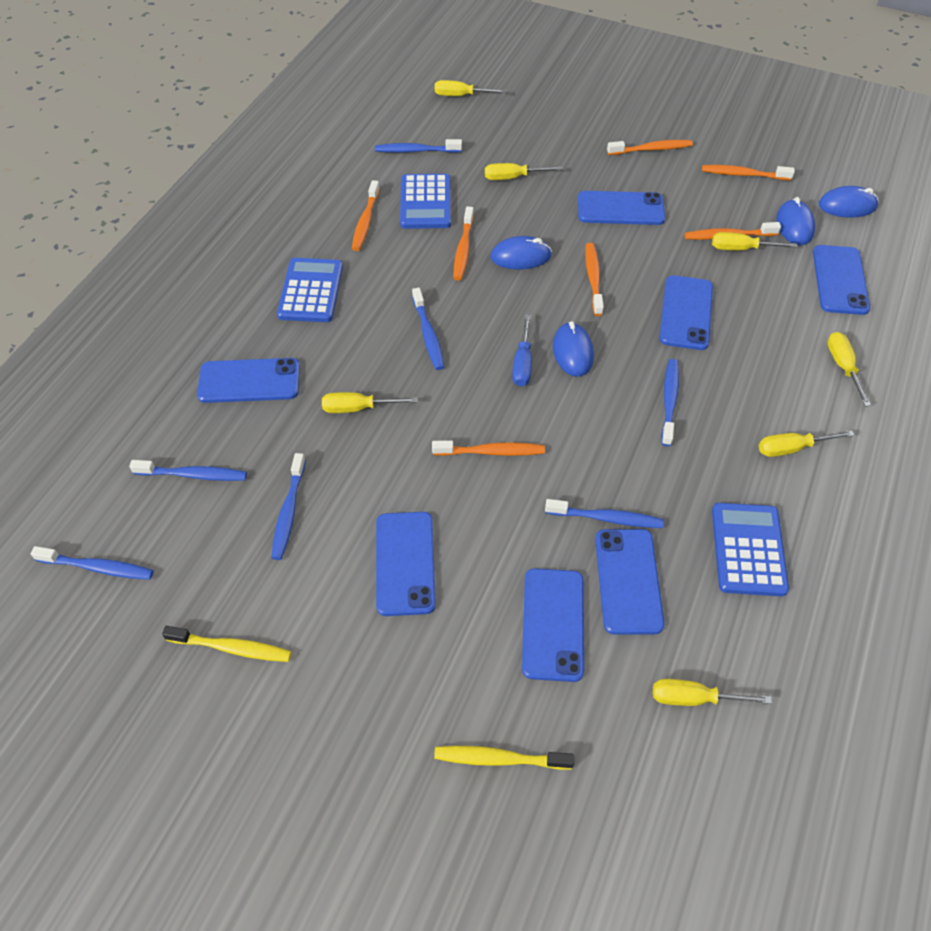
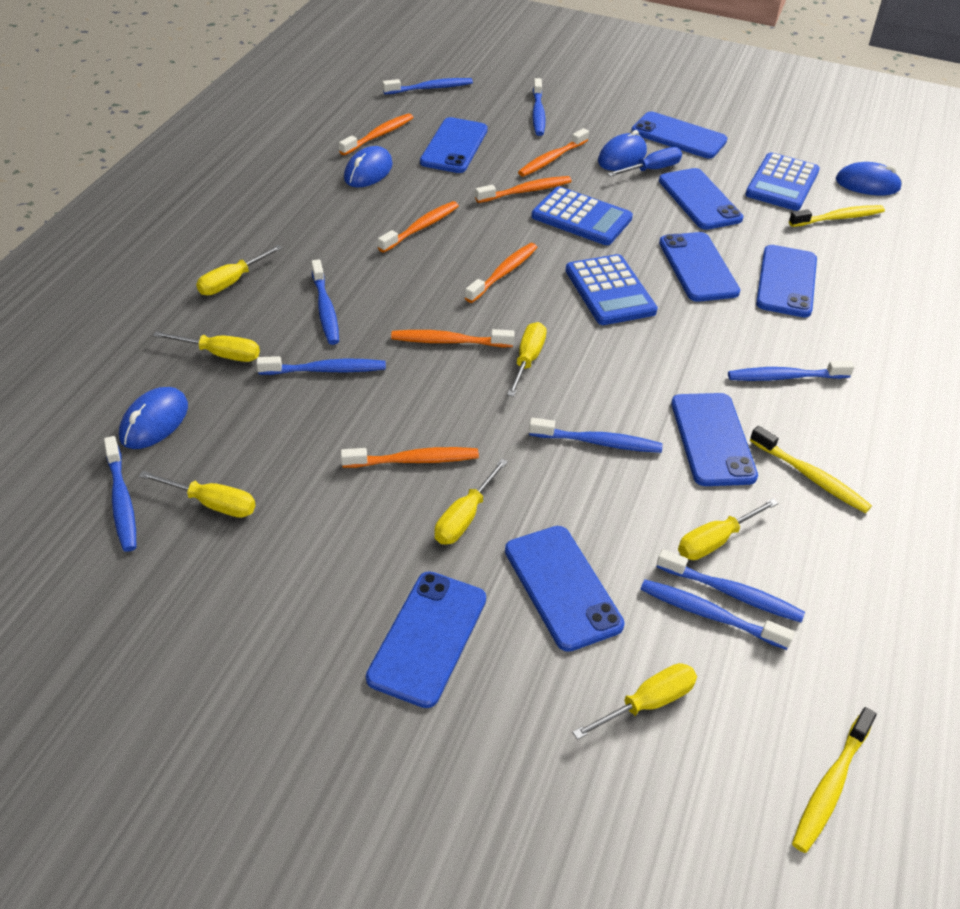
blue phone: [197,358,300,403] [376,512,436,616] [522,568,584,682] [578,191,666,225] [595,529,665,635] [659,275,713,350] [813,245,870,315] = 7 -> [366,571,486,708] [420,117,488,173] [505,526,625,652] [631,112,727,159] [659,168,743,230] [659,232,740,302] [671,393,758,486] [756,245,817,317] = 8
blue toothbrush: [31,546,154,580] [129,460,247,481] [271,453,306,560] [375,139,462,153] [412,288,444,370] [545,499,664,528] [661,359,679,446] = 7 -> [104,436,136,552] [256,356,386,375] [311,260,339,345] [382,78,473,94] [529,418,663,453] [532,78,545,136] [640,579,795,650] [656,549,805,622] [728,361,854,381] = 9
yellow toothbrush: [162,626,291,662] [434,746,574,770] = 2 -> [750,426,872,513] [789,205,885,227] [792,707,877,853] = 3

